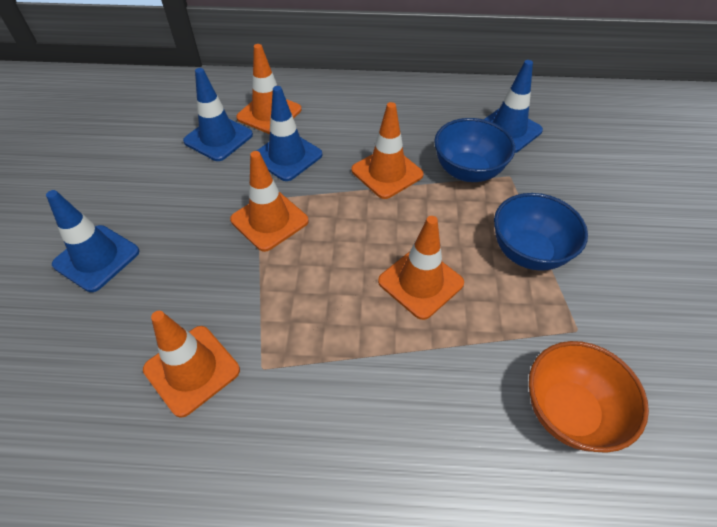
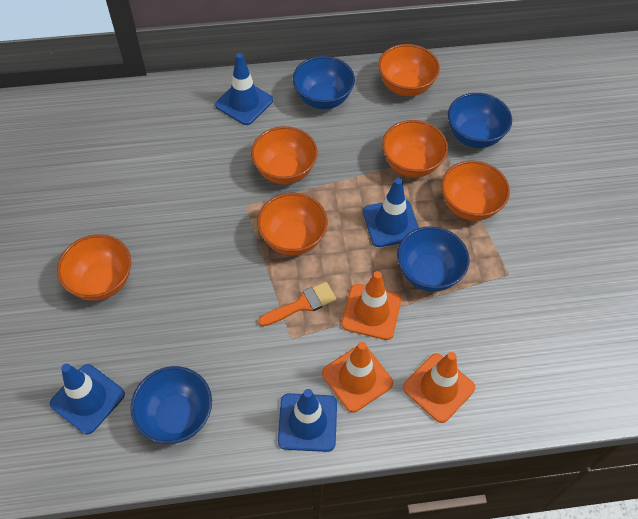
blue bowl: [434,118,515,182] [494,193,588,271] = 2 -> [131,366,212,444] [293,56,355,109] [397,226,470,292] [448,93,512,148] = 4
orange bowl: [529,341,649,453] = 1 -> [57,234,131,301] [251,126,318,184] [257,193,328,255] [378,44,440,96] [382,120,448,177] [441,161,510,221] = 6
orange brush: none = 0 -> [258,282,337,326] = 1
orange traffic cone: [143,311,240,418] [230,151,309,252] [236,44,301,134] [351,102,424,199] [378,216,464,320] = 5 -> [322,342,393,412] [341,271,402,340] [403,352,475,423] = 3

